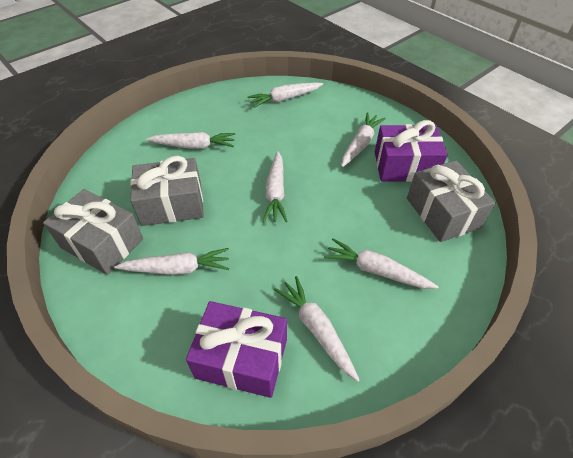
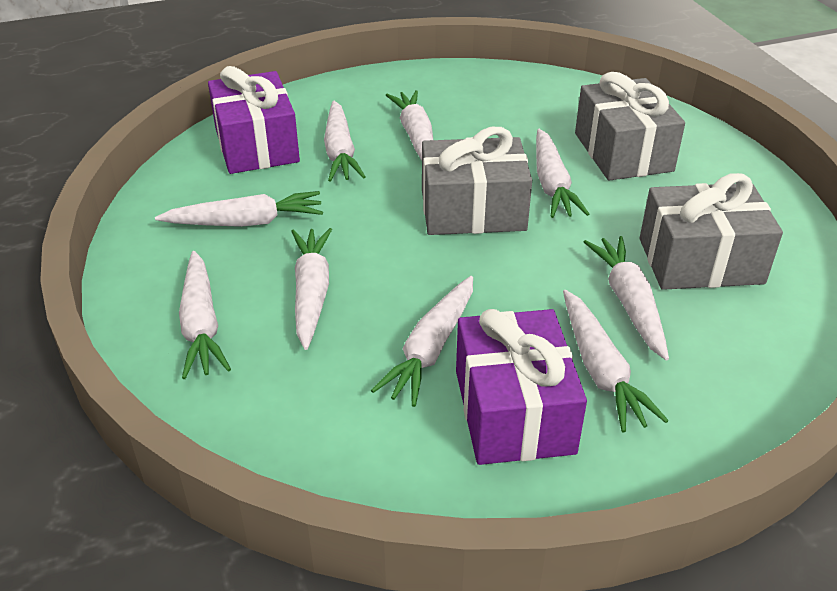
white carrot: [114,248,229,275] [146,132,235,149] [247,82,323,108] [263,151,288,222] [274,276,360,382] [324,238,439,289] [341,112,386,167] = 7 -> [155,191,323,227] [179,251,231,379] [291,228,332,350] [324,101,366,182] [371,276,473,407] [386,90,433,161] [536,129,589,218] [563,290,669,433] [584,236,669,361] = 9

